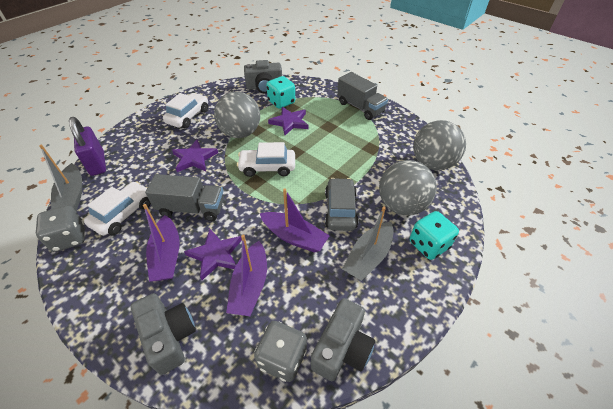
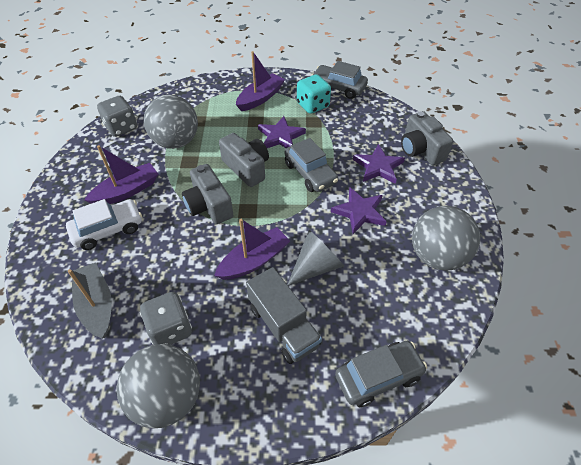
grey boat: [39,145,82,211] [342,206,393,281] = 2 -> [68,262,112,339] = 1
grey car: [325,178,359,231] = 1 -> [284,138,338,192] [311,61,368,99] [335,341,427,407] = 3
grey cone: none = 0 -> [287,230,344,286] = 1
grey truck: [145,174,224,221] [337,72,388,120] = 2 -> [246,267,322,364] = 1
purple padlock: [69,117,106,176] = 1 -> none = 0
turquoise dice: [266,76,295,109] [410,211,459,260] = 2 -> [297,74,331,114] = 1
white car: [84,181,151,236] [163,93,208,128] [237,142,295,177] = 3 -> [66,199,142,250] = 1

